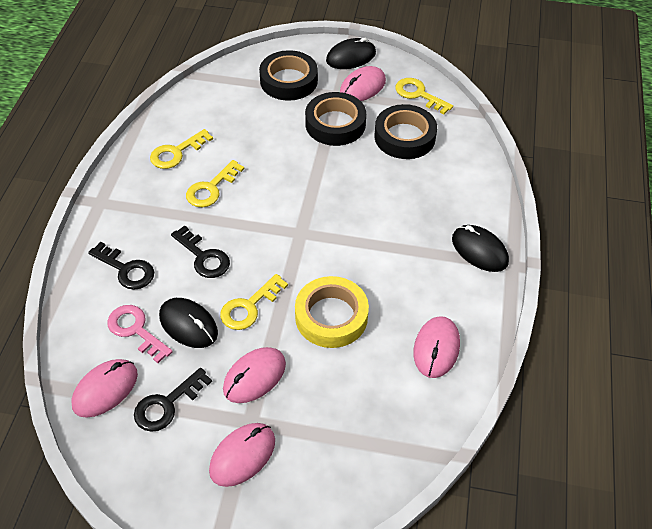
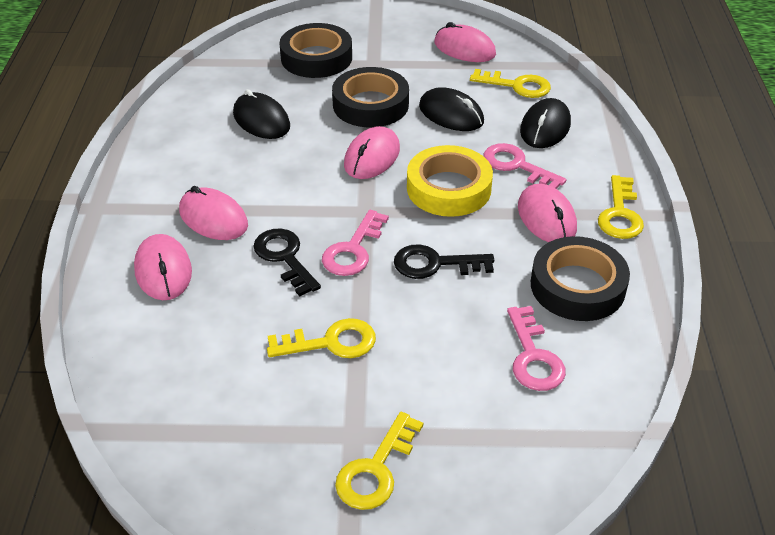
black key: [88,242,154,290] [134,368,212,432] [171,226,230,278] = 3 -> [253,228,321,296] [394,244,494,279] = 2
pink key: [107,305,173,363] = 1 -> [322,210,389,276] [483,143,567,189] [507,306,566,391] = 3

